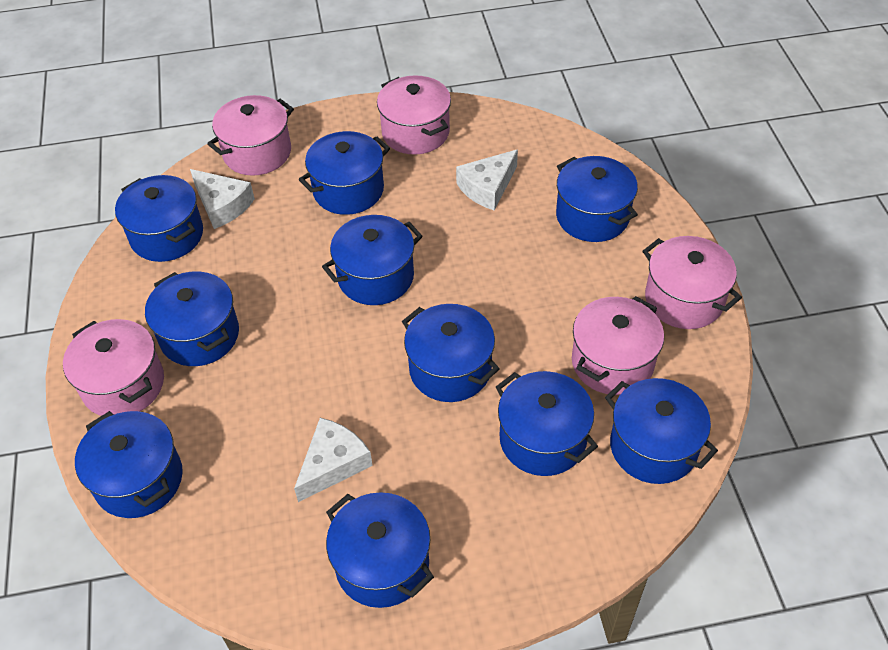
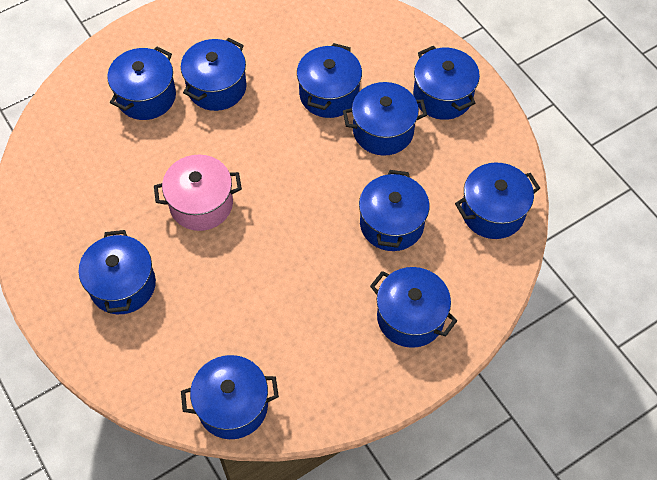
pink pot: [63,319,164,416] [207,95,294,176] [377,75,451,154] [572,296,664,395] [643,236,742,329] = 5 -> [154,154,242,231] = 1
white cheese: [190,169,255,229] [294,418,373,502] [456,149,518,211] = 3 -> none = 0

